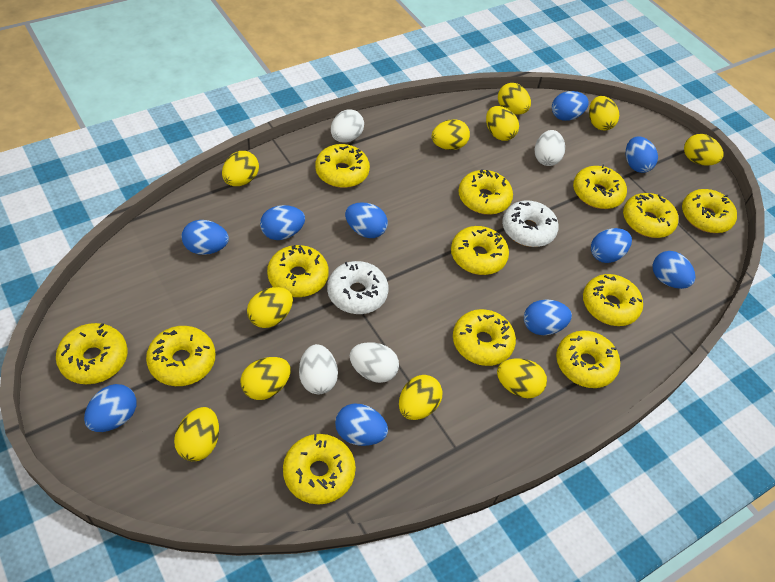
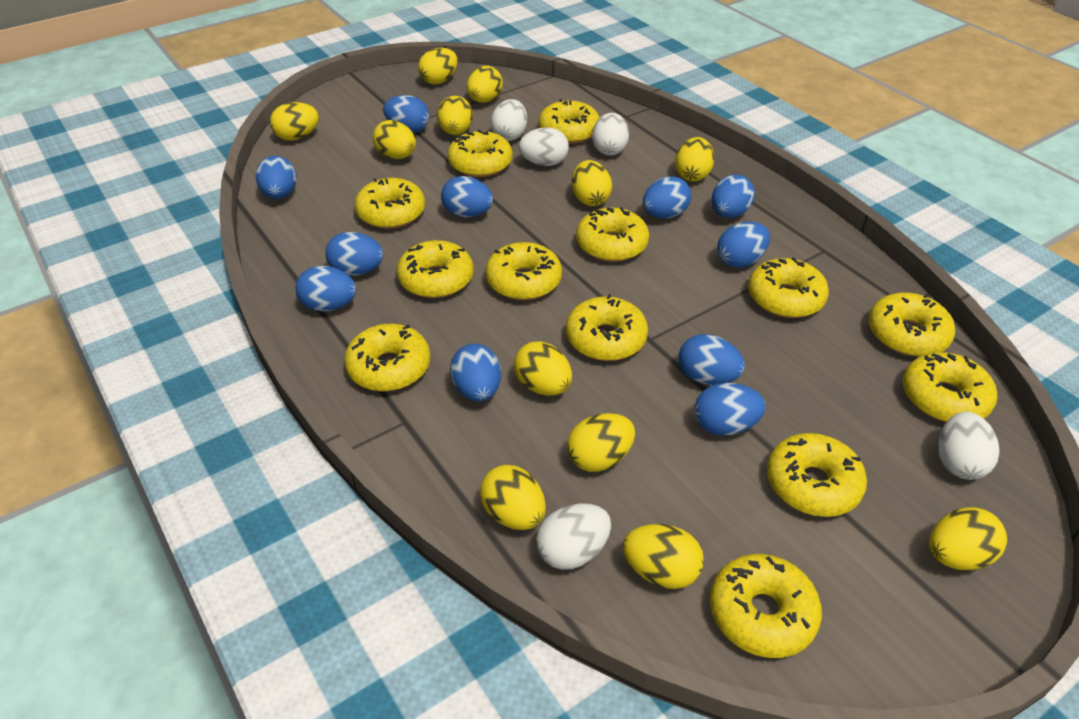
blue egg: [84,384,137,432] [181,220,229,255] [260,205,305,240] [335,404,388,446] [345,202,388,238] [524,299,572,335] [552,91,589,121] [591,228,632,263] [626,136,658,173] [653,251,696,289] = 10 -> [255,156,297,199] [296,266,357,311] [325,232,384,276] [383,95,429,133] [441,176,493,218] [450,344,501,401] [643,177,691,219] [678,334,745,385] [694,383,766,436] [712,174,755,218] [717,221,770,268] = 11
white donut: [327,261,389,314] [502,201,559,247] = 2 -> none = 0
white egg: [299,344,338,394] [331,109,364,143] [350,342,399,383] [535,130,565,166] = 4 -> [491,99,527,141] [519,127,569,166] [536,503,611,570] [592,113,629,156] [938,412,1000,480] = 5
yellow egg: [174,407,219,461] [222,151,259,186] [240,357,291,400] [247,287,293,328] [399,375,443,420] [431,119,470,150] [486,106,519,141] [497,358,547,398] [498,83,531,114] [589,96,619,131] [684,134,723,166] = 11 -> [270,102,319,141] [373,120,416,159] [418,48,458,84] [437,96,473,135] [467,66,503,103] [480,465,546,530] [514,341,572,396] [567,413,635,472] [572,160,612,206] [623,524,704,589] [675,137,715,181] [930,507,1007,570] = 12

